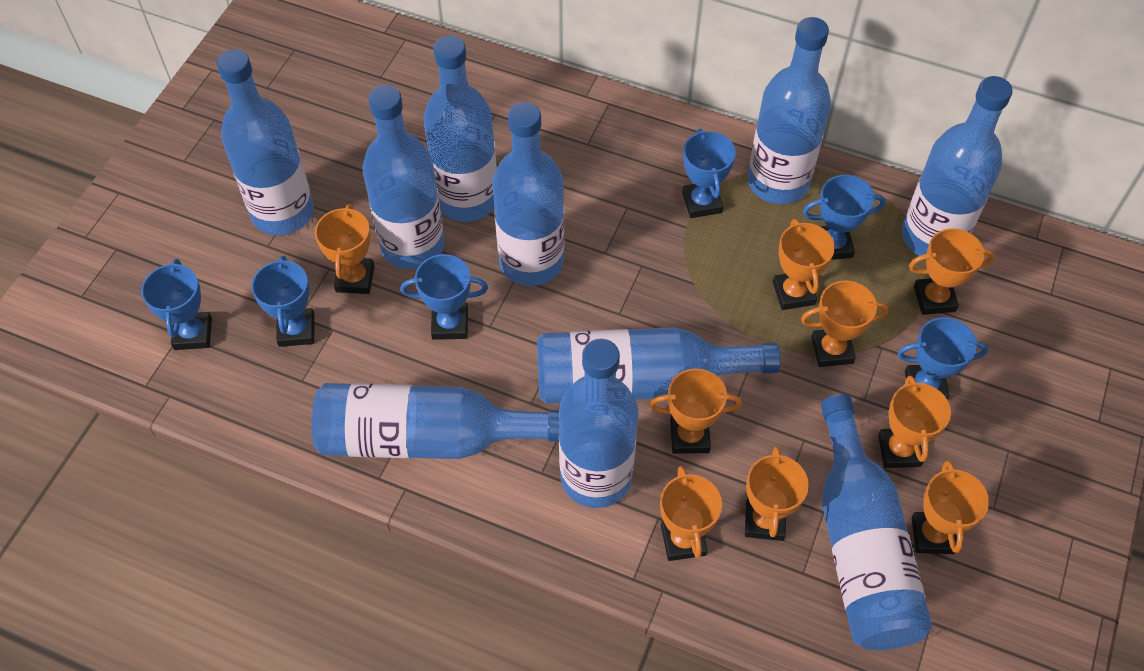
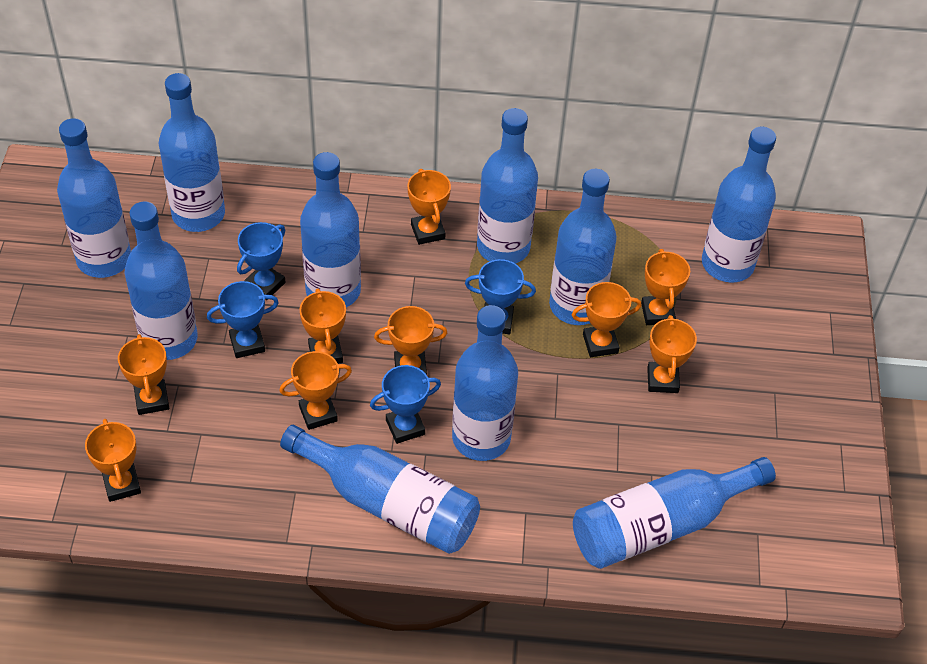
blue trophy: [141,259,212,350] [251,256,315,347] [401,254,488,340] [682,129,736,218] [803,175,886,260] [898,317,988,400] = 6 -> [207,281,279,358] [237,222,286,300] [370,365,441,444] [465,259,536,334] = 4

